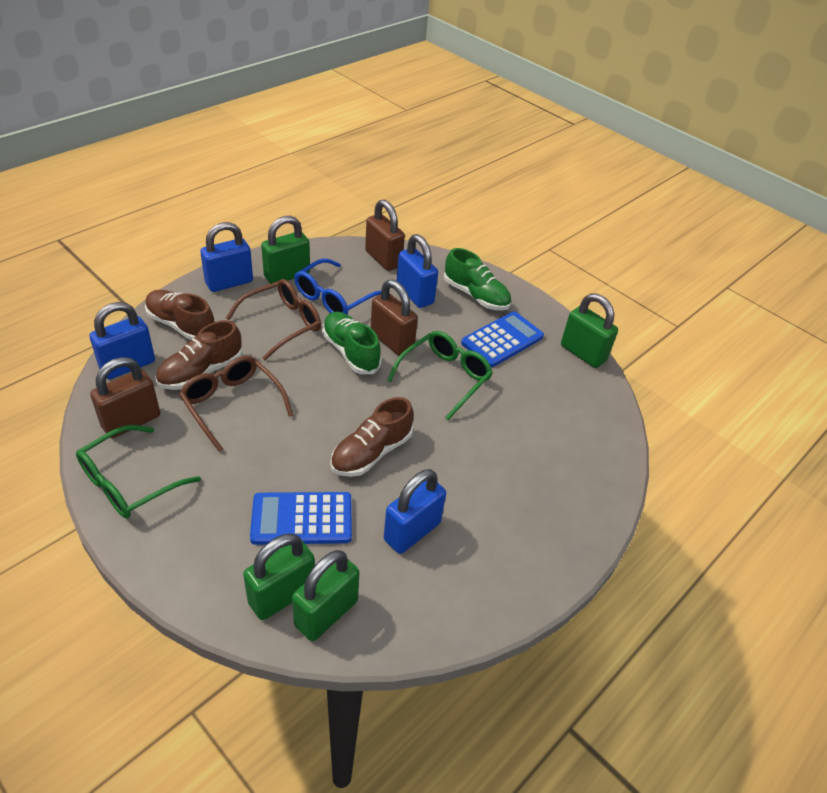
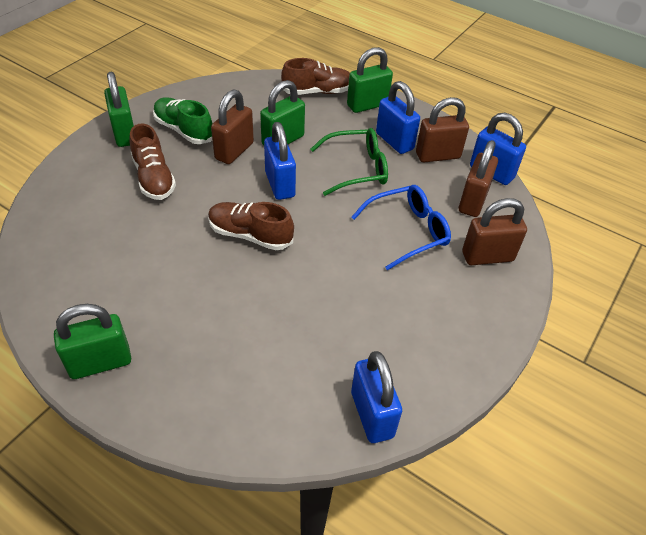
blue calculator: [250,492,352,545] [461,311,544,367] = 2 -> none = 0
brown glasses: [179,356,293,452] [226,279,321,360] = 2 -> none = 0
brown padlock: [90,357,160,438] [365,200,405,271] [371,280,418,356] = 3 -> [211,90,254,164] [416,97,469,162] [459,140,498,217] [462,198,527,265] = 4
green glasses: [76,425,201,518] [387,331,493,420] = 2 -> [310,128,388,196] = 1
green shoe: [322,312,381,374] [444,248,511,311] = 2 -> [153,97,212,144] = 1

